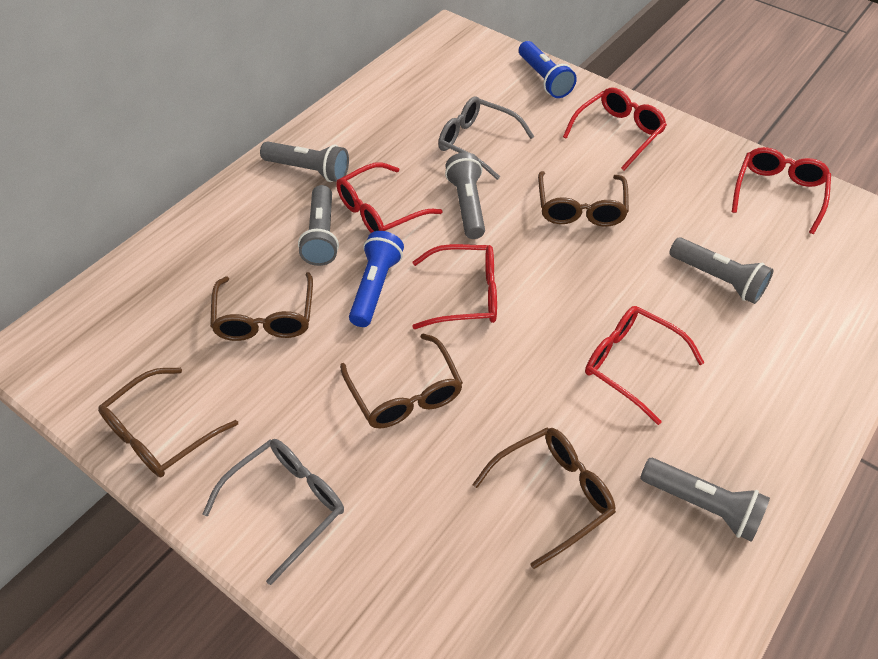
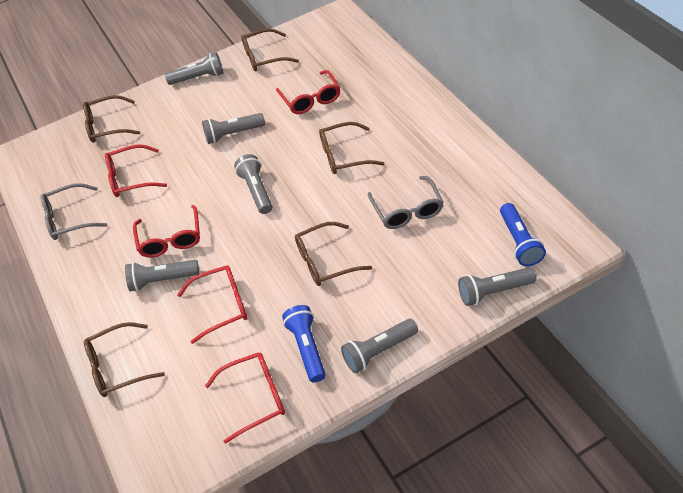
grey flashlight: [260,141,349,182] [298,185,339,266] [445,152,485,239] [640,458,770,542] [669,238,774,304] = 5 -> [125,260,199,292] [165,52,224,85] [202,113,265,144] [234,154,272,214] [341,319,418,373] [458,267,537,306] = 6

